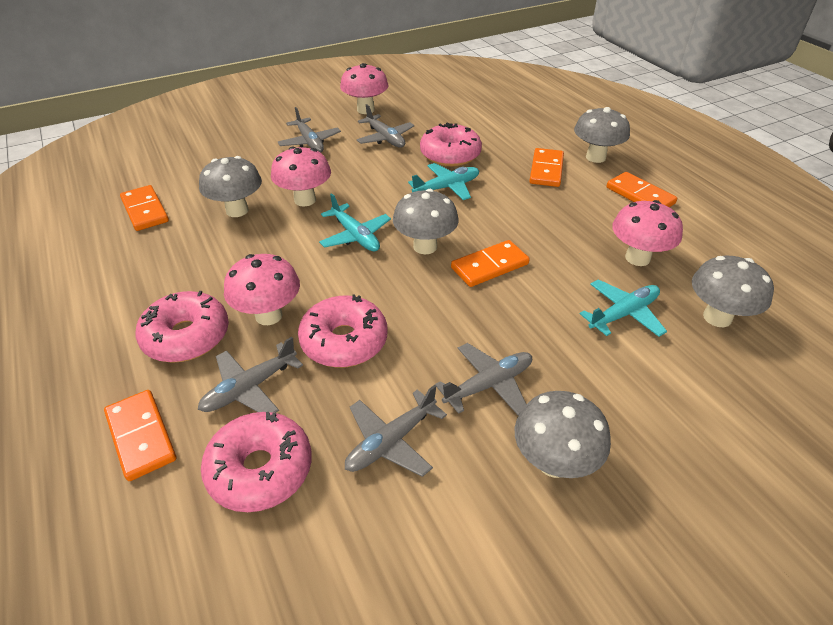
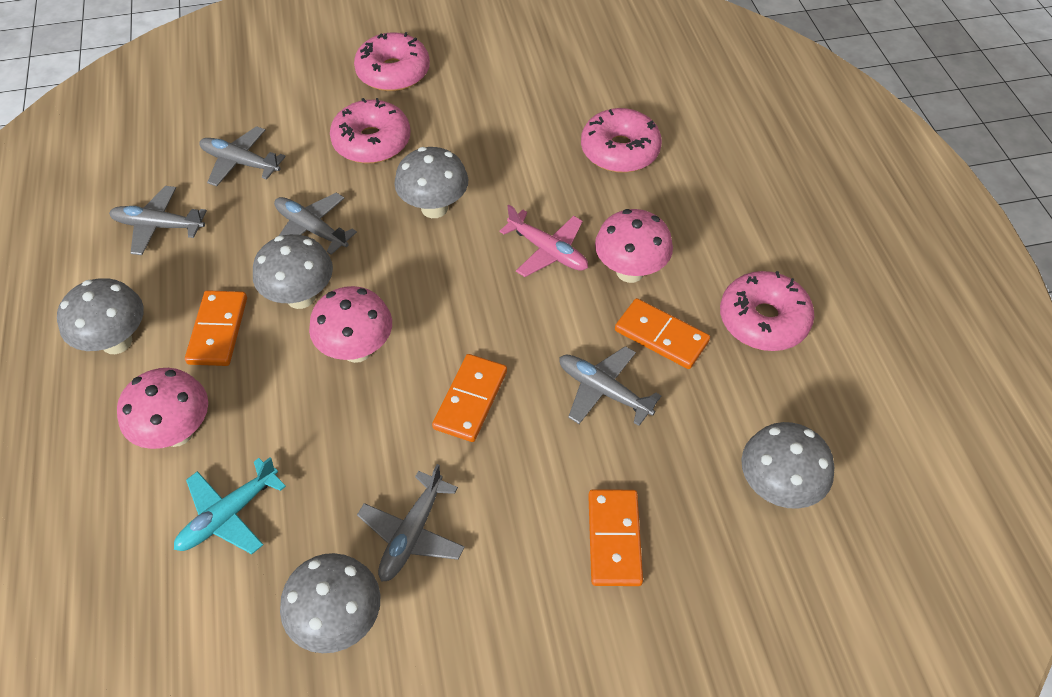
orange domino: [104,390,176,481] [120,185,169,231] [451,240,530,287] [530,148,564,187] [606,172,677,207] = 5 -> [185,290,247,366] [432,354,507,442] [588,489,643,586] [615,298,710,369] = 4
pink mushroom: [224,254,300,325] [271,146,331,207] [340,63,388,114] [612,200,683,266] = 4 -> [117,368,208,449] [309,286,392,363] [595,209,673,283] = 3
pink plane: none = 0 -> [499,205,588,277] = 1
turquoise plane: [319,193,391,252] [408,163,479,200] [580,279,667,337] = 3 -> [174,457,286,554] = 1

